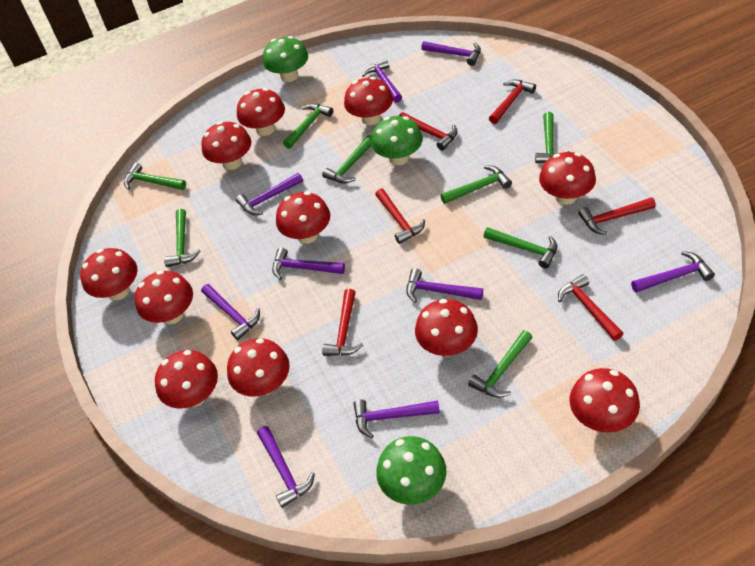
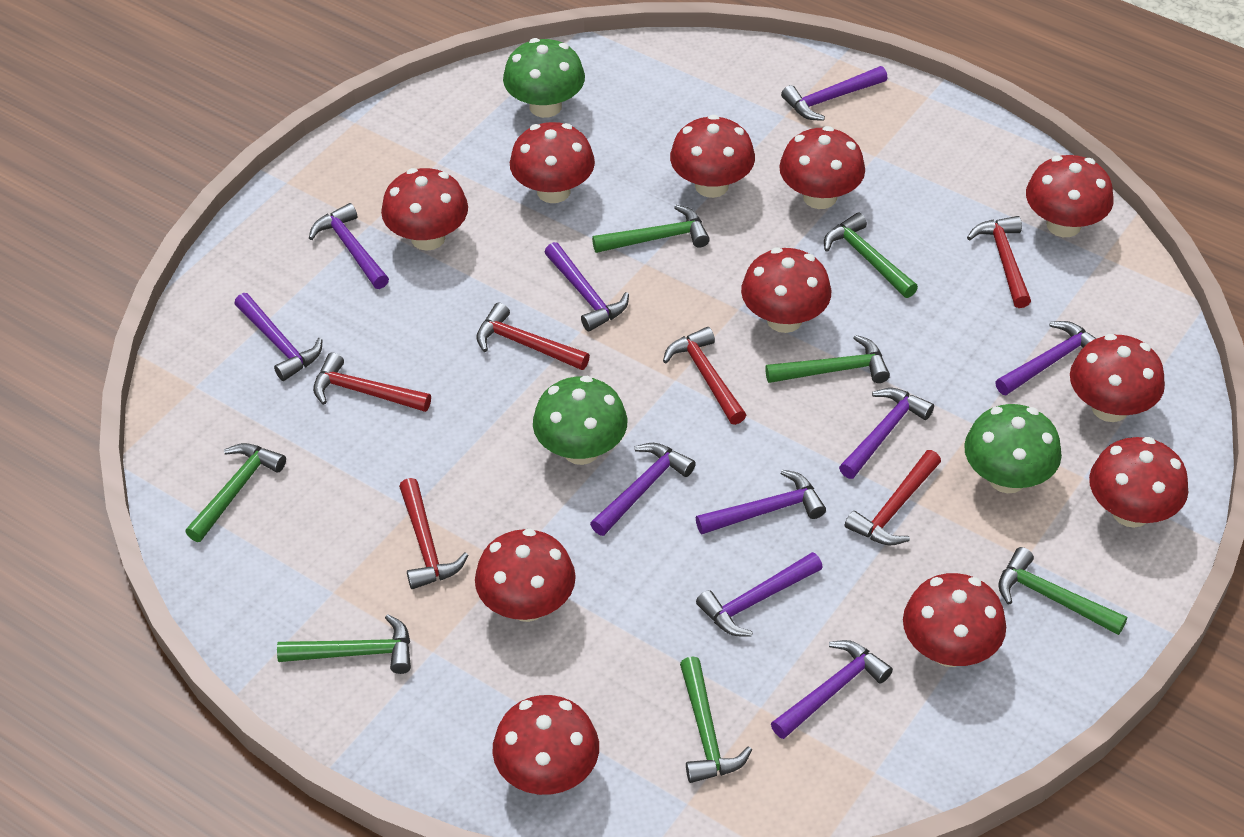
green hammer: [124,162,186,190] [164,209,200,267] [283,103,333,149] [322,135,372,183] [440,166,512,204] [468,330,533,398] [484,227,557,269] [535,112,569,163] = 8 -> [185,443,286,542] [277,614,411,674] [592,205,710,253] [680,657,752,783] [765,335,890,383] [824,213,918,298] [998,547,1127,635] = 7
purple hammer: [201,284,260,340] [236,173,303,215] [257,426,315,508] [272,248,345,280] [353,399,440,438] [362,59,402,103] [406,268,483,303] [421,41,481,66] [631,251,715,293] = 9 -> [234,293,323,381] [309,203,389,289] [544,242,629,332] [590,443,696,536] [696,470,826,534] [696,552,823,636] [771,640,893,739] [781,66,887,121] [839,388,934,479] [995,321,1097,395] = 10

